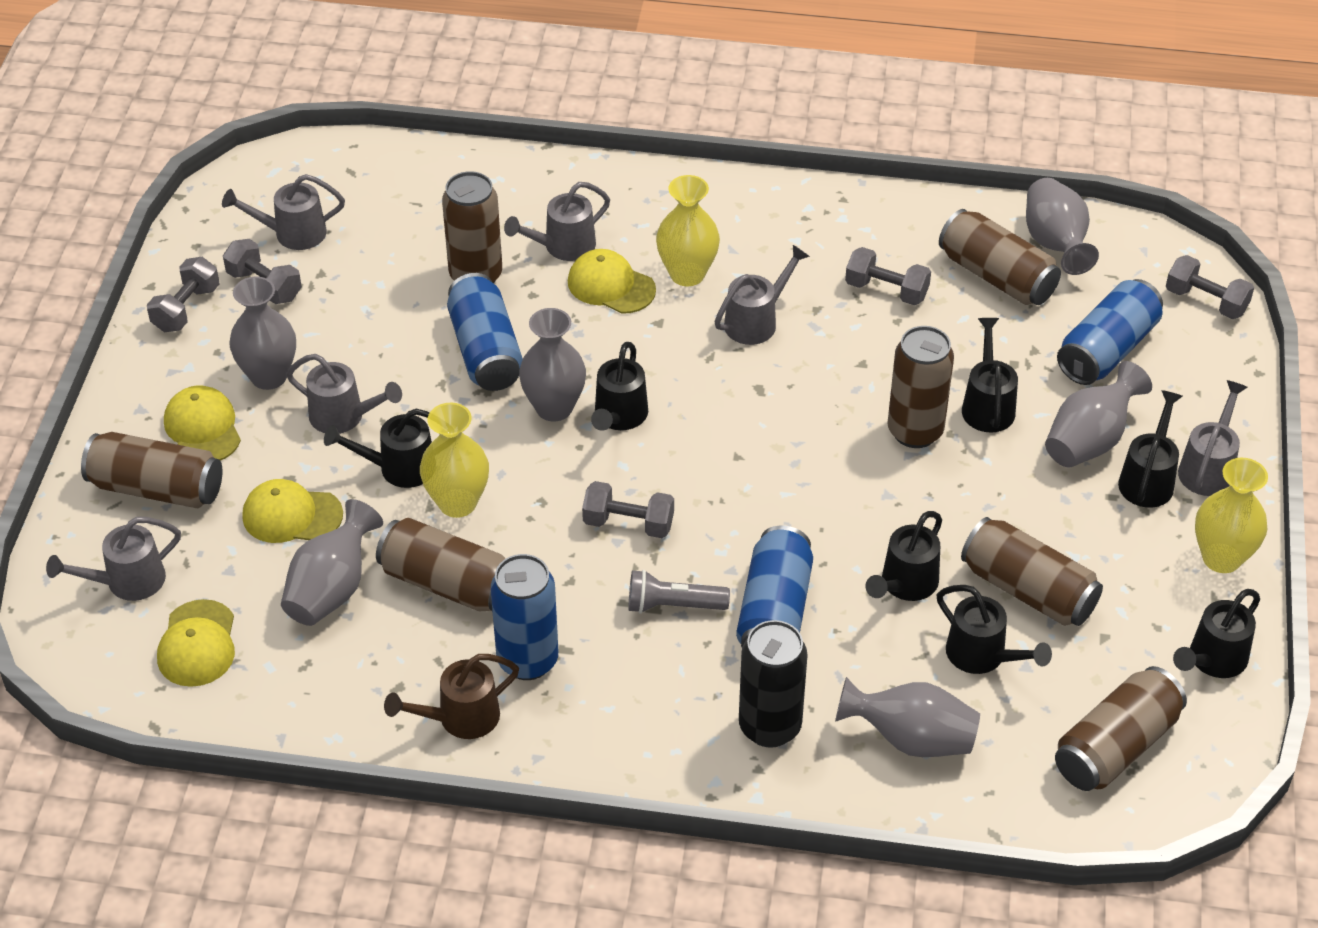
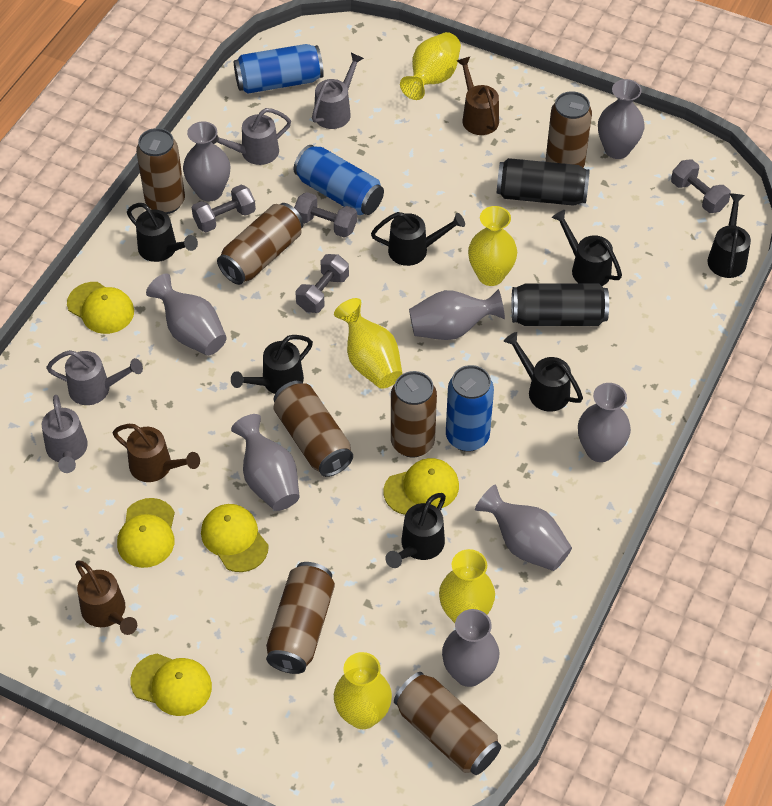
black can: [739,620,808,748] = 1 -> [497,158,590,206] [511,283,609,326] = 2
blue can: [447,273,523,391] [491,554,558,680] [736,526,813,647] [1057,279,1163,385] = 4 -> [234,44,324,94] [293,145,384,215] [446,365,494,452] = 3
brown watering can: [384,654,519,739] = 1 -> [75,561,137,635] [113,424,200,482] [457,57,499,135] = 3
grey dumbbell: [147,257,219,332] [223,239,302,304] [582,481,674,538] [845,247,931,305] [1166,255,1254,319] = 5 -> [192,185,256,232] [294,192,357,238] [295,254,349,313] [671,159,731,213] = 4
grey flashlight: [629,570,730,614] = 1 -> none = 0
grey vase: [229,277,296,390] [281,499,383,626] [519,308,586,421] [835,677,980,757] [1026,178,1099,275] [1045,361,1152,468] = 6 -> [146,273,227,356] [183,121,230,201] [231,414,300,511] [409,289,505,340] [442,609,499,687] [475,484,572,571] [578,383,631,462] [598,79,645,159] = 8
grey watering can: [46,517,181,601] [222,174,345,250] [286,354,402,434] [504,182,610,261] [714,245,810,345] [1178,380,1248,496] = 6 -> [42,395,88,473] [46,350,143,405] [211,108,291,165] [312,53,364,129] = 4
yellow cap: [157,599,235,687] [164,386,241,461] [242,479,343,543] [568,249,656,314] = 4 -> [67,282,134,334] [117,498,175,568] [130,654,212,716] [201,504,269,572] [383,458,459,515] = 5
yellow vase: [420,403,489,518] [656,175,720,286] [1195,458,1268,573] = 3 -> [334,298,403,389] [334,652,392,729] [400,32,461,100] [439,549,495,623] [468,206,517,286] = 5

